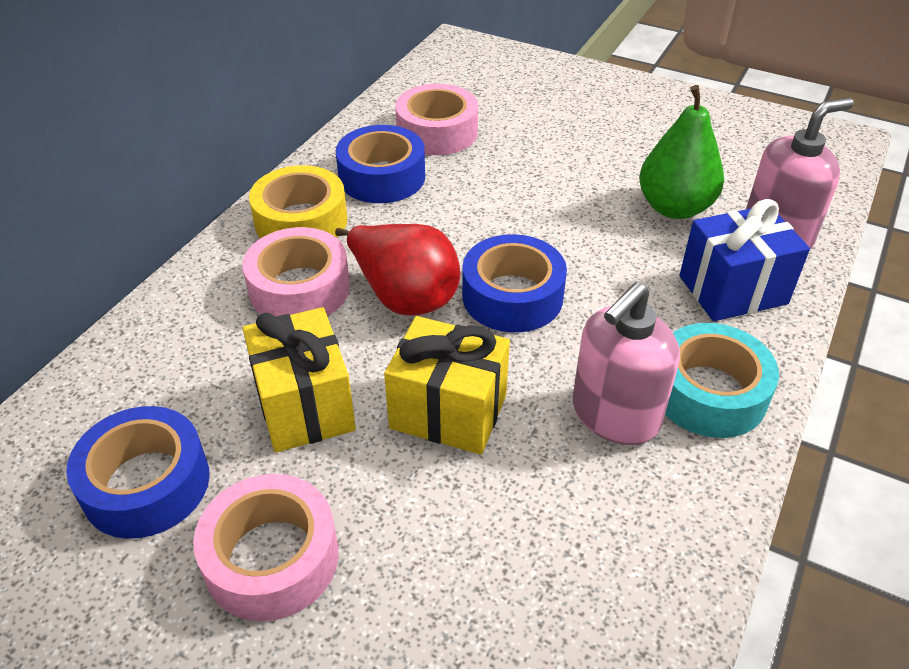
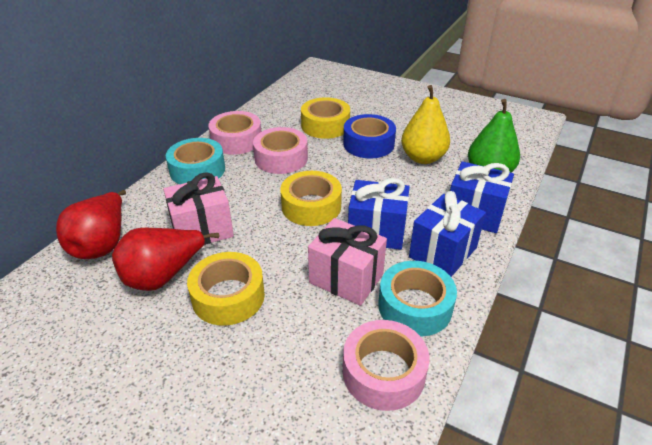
blue gift: [679,199,810,321] = 1 -> [348,178,410,250] [409,191,486,277] [450,161,514,233] = 3
blue tape: [66,406,210,539] [336,125,425,203] [462,234,567,332] = 3 -> [343,114,396,158] = 1
pink gift: none = 0 -> [163,172,234,245] [308,218,387,306] = 2
pink soap dispenser: [573,282,680,445] [746,97,854,249] = 2 -> none = 0
red pear: [335,224,460,316] = 1 -> [56,190,126,259] [112,228,219,291] = 2
turquoise tape: [665,323,779,438] = 1 -> [166,138,225,184] [378,261,457,336] = 2
yellow gift: [243,307,356,453] [384,316,510,454] = 2 -> none = 0
yellow pear: none = 0 -> [401,85,450,164] = 1
yellow tape: [249,165,348,238] = 1 -> [187,252,265,326] [280,171,342,226] [301,97,350,139] = 3

